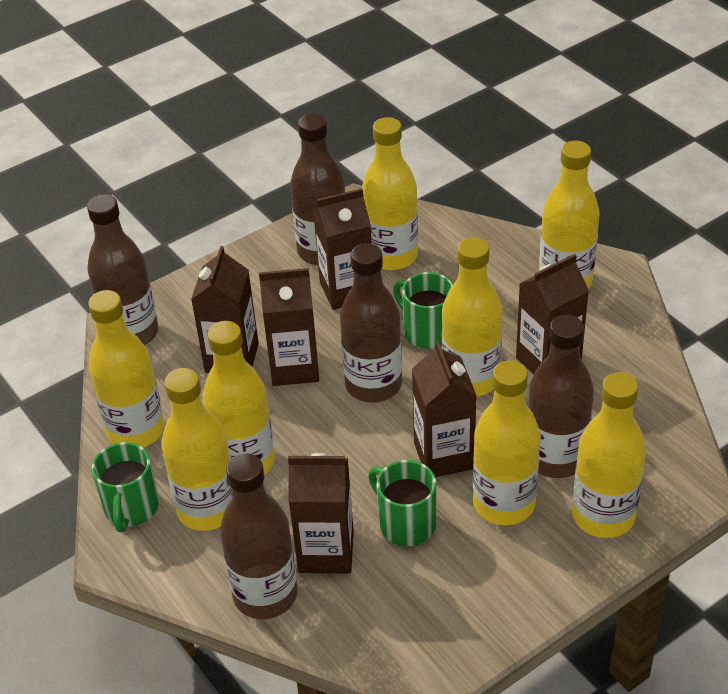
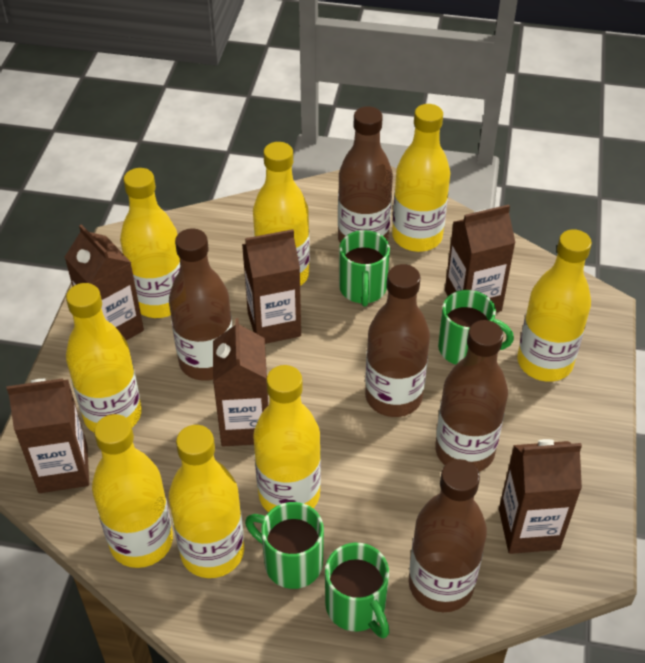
green mug: [92,442,159,532] [368,460,436,546] [393,272,453,349] = 3 -> [245,502,324,589] [325,543,389,638] [339,230,390,307] [438,290,514,365] = 4

